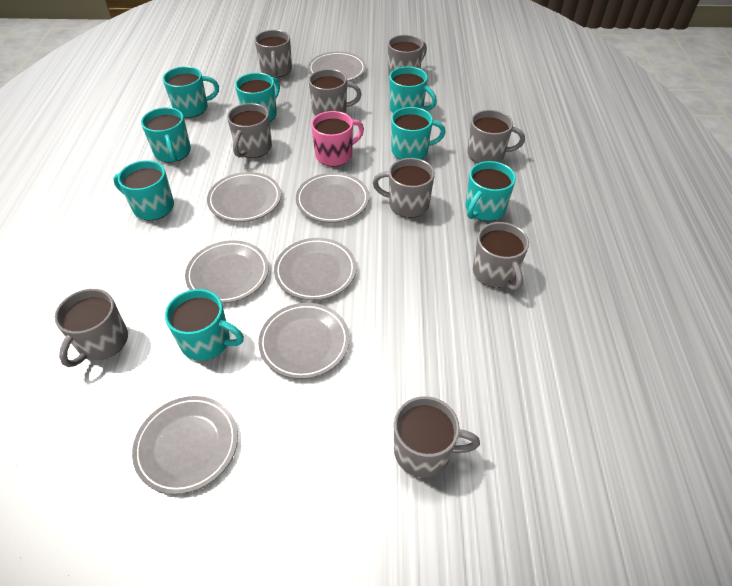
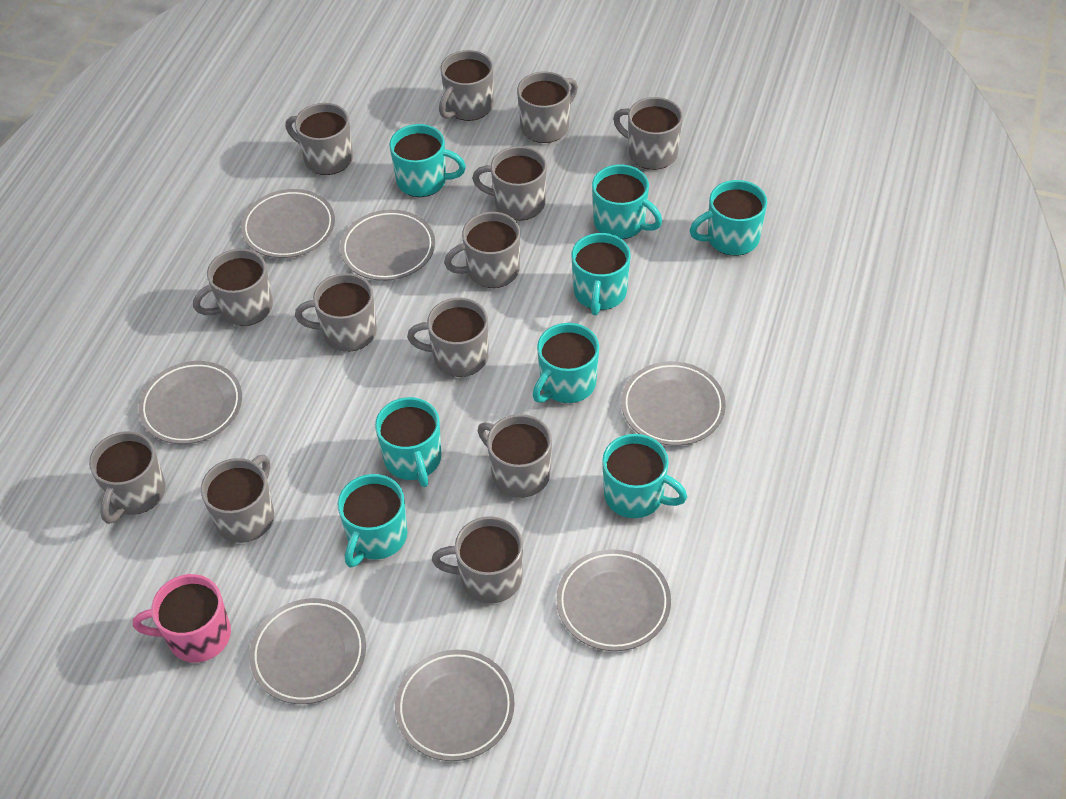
grey mug: [54,289,128,367] [227,103,272,158] [255,30,292,78] [308,69,361,116] [373,158,435,218] [388,35,427,75] [394,396,480,478] [467,110,525,163] [473,222,529,291] = 9 -> [89,431,166,524] [193,249,273,326] [201,455,274,543] [285,103,353,175] [295,273,377,352] [407,298,489,377] [432,516,523,604] [439,50,494,121] [444,212,520,288] [472,146,547,220] [478,414,552,498] [517,72,578,143] [613,97,683,170] = 13

